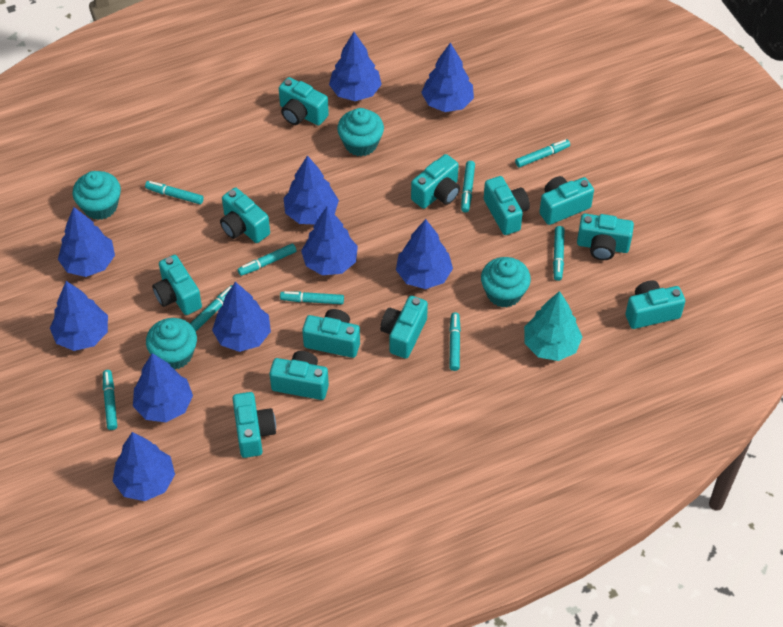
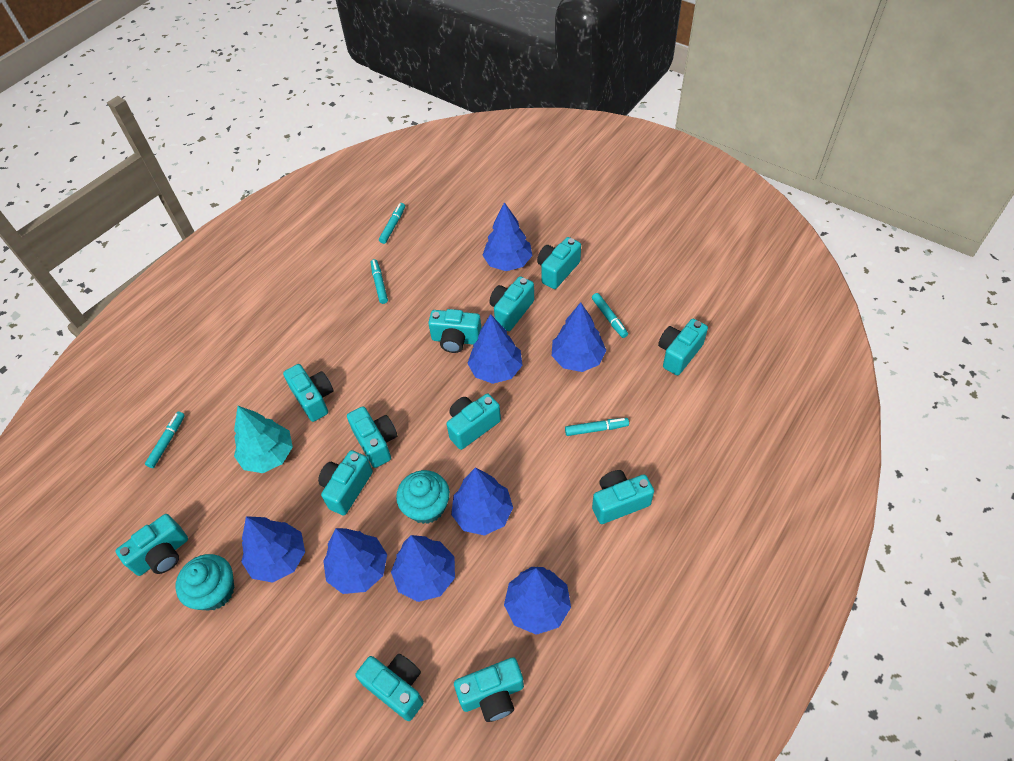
blue tree: [50,281,108,351] [58,207,115,277] [113,432,175,501] [133,353,193,422] [212,282,271,352] [283,155,339,224] [301,206,358,275] [329,32,382,101] [396,219,453,289] [421,43,474,112] = 10 -> [241,516,305,583] [323,528,387,594] [391,535,455,602] [451,467,513,536] [467,314,523,384] [483,202,532,271] [504,567,571,635] [552,302,606,372] = 8
turquoise cupcake: [73,171,121,220] [146,318,197,369] [337,108,384,156] [481,257,531,308] = 4 -> [175,554,234,611] [396,470,450,524] = 2
turquoise marker: [103,370,117,430] [145,181,204,204] [190,285,233,331] [238,243,297,276] [280,291,344,304] [449,312,461,371] [461,161,475,212] [515,139,570,168] [553,226,564,281] = 9 -> [145,411,185,468] [371,259,388,304] [379,203,405,244] [565,418,629,436] [592,293,628,338] = 5

